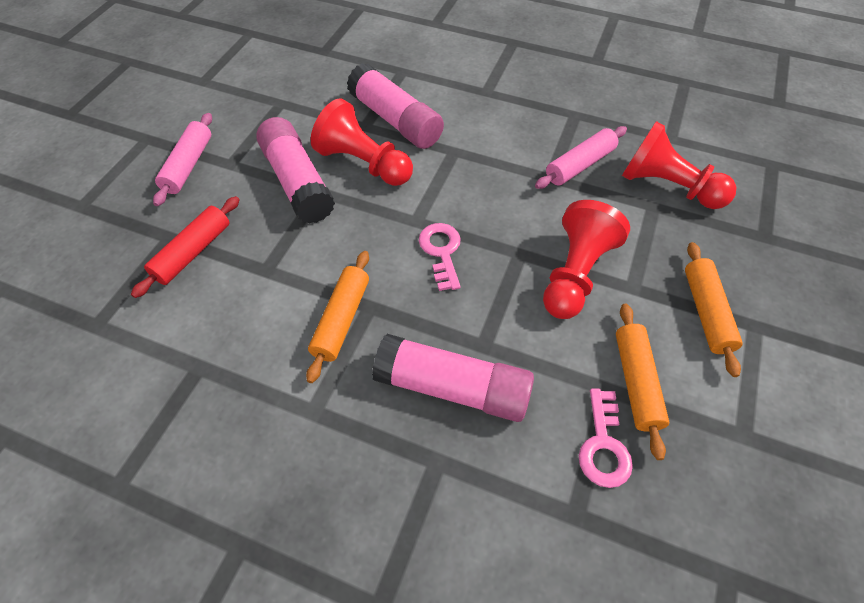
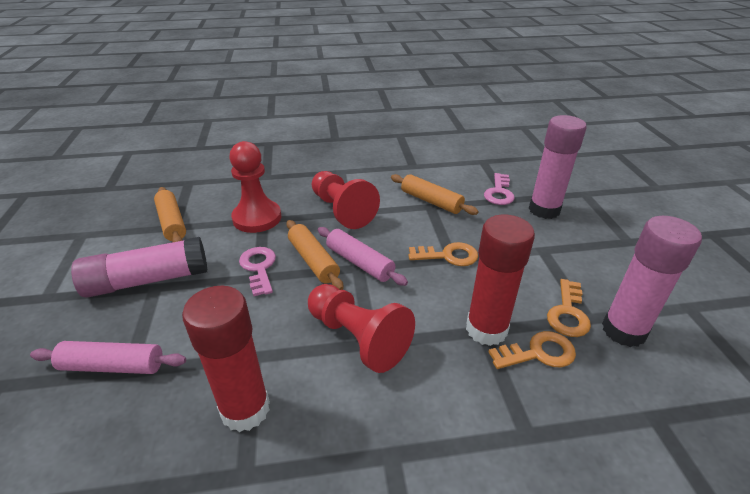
orange key: none = 0 -> [408,242,478,266] [488,331,576,369] [547,279,591,337] = 3
red glue stick: none = 0 -> [182,286,270,432] [466,215,535,346] = 2
red rolling pin: [131,196,240,298] = 1 -> none = 0

